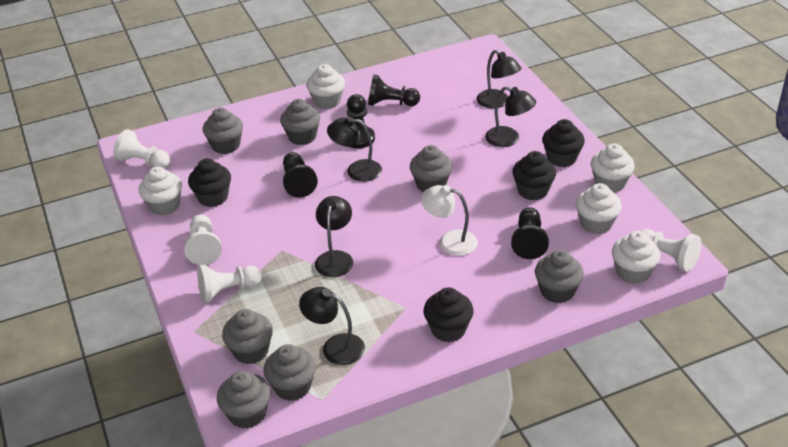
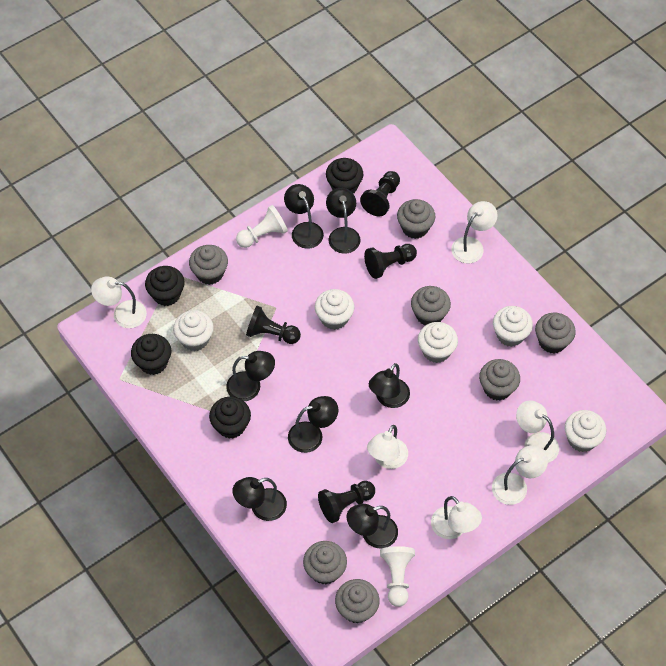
black lamp: [299,287,365,365] [315,196,353,277] [327,116,382,182] [476,50,521,108] [485,86,536,147] = 5 -> [226,351,275,401] [232,477,287,521] [284,184,324,249] [288,396,338,453] [326,188,361,254] [346,504,398,548] [369,363,410,408] = 7
white lamp: [421,185,478,256] = 1 -> [91,276,147,328] [367,425,408,469] [431,496,482,539] [451,201,498,263] [492,445,548,505] [516,400,559,463] = 6
white pawn: [113,129,170,168] [184,215,222,265] [197,264,262,303] [642,229,701,272] = 4 -> [236,205,288,248] [380,546,415,607] = 2

